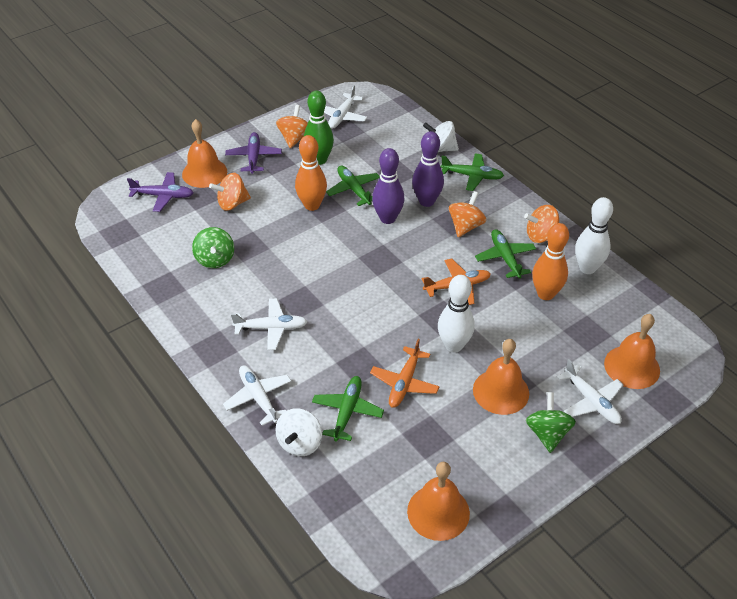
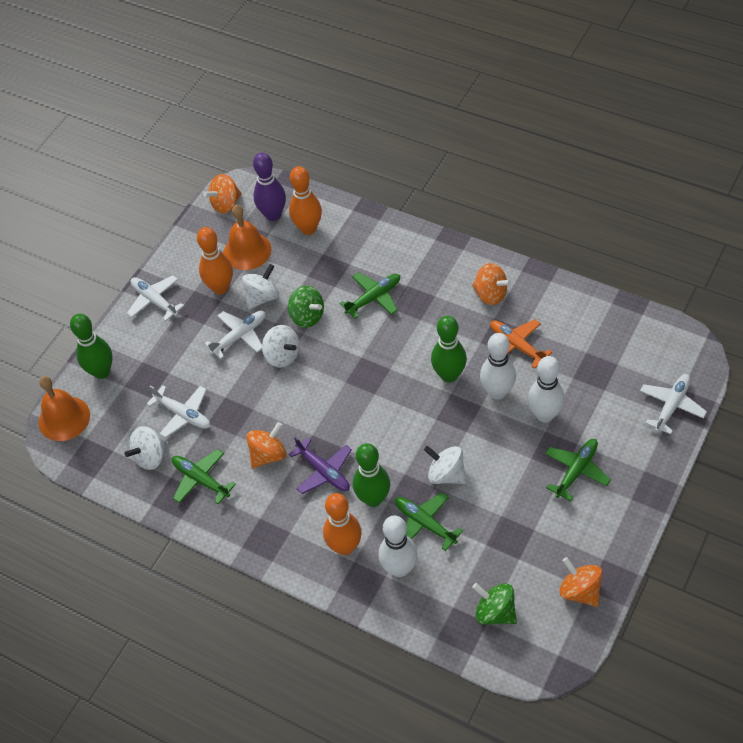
green bowling pin: [304,90,334,165] = 1 -> [70,314,113,379] [353,443,390,507] [431,316,467,383] = 3
orange bell: [182,119,227,188] [407,462,470,541] [473,339,529,415] [604,314,660,389] = 4 -> [39,376,90,441] [224,205,271,270] = 2
orange bowling pin: [295,135,327,211] [532,223,569,300] = 2 -> [197,227,233,294] [289,166,322,235] [323,493,362,555] = 3
orange plane: [370,339,440,408] [422,259,491,305] = 2 -> [490,319,552,369] = 1
purple bowling pin: [372,148,405,224] [412,131,444,207] = 2 -> [253,153,286,221] = 1
purple plane: [127,172,194,212] [225,132,282,174] = 2 -> [288,436,352,494] = 1
white bowling pin: [438,275,475,353] [575,197,613,274] = 2 -> [378,516,418,577] [480,333,516,400] [528,356,565,422] = 3
white spinning top: [275,408,322,456] [423,121,459,152] = 2 -> [125,426,167,470] [242,264,279,309] [262,325,300,368] [424,446,467,484] = 4

